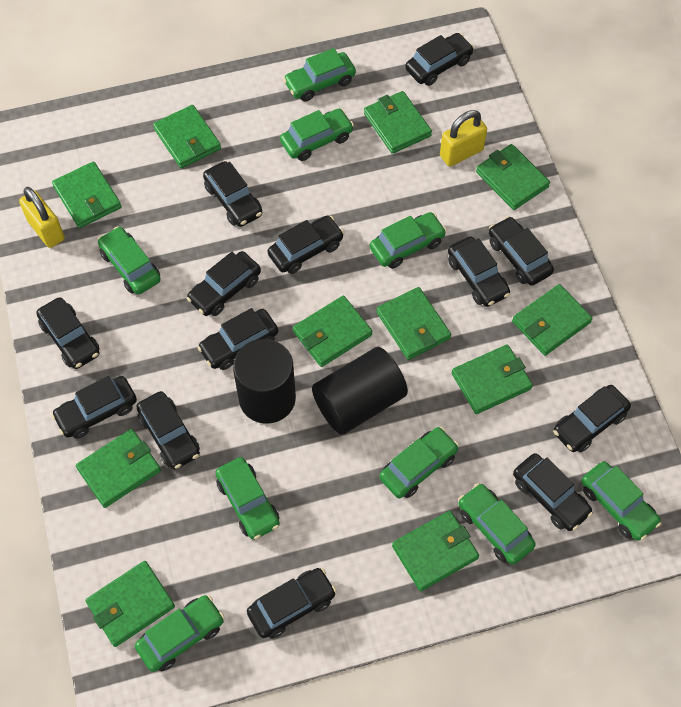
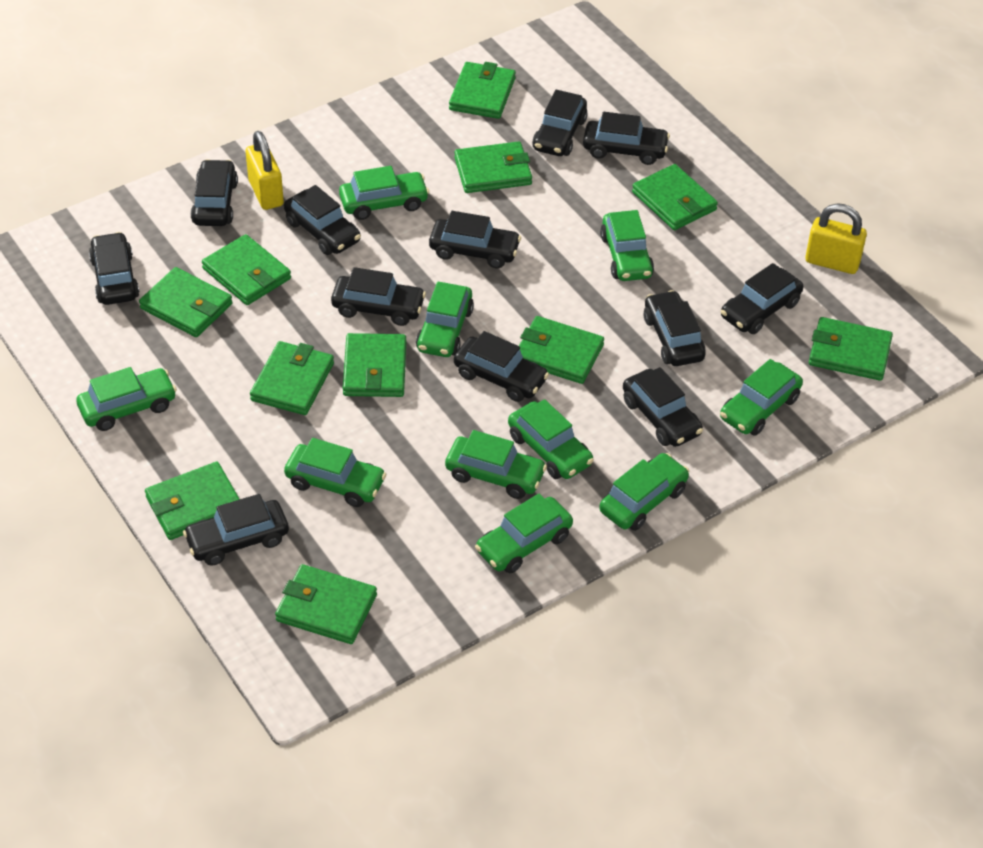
black car: [36,297,100,369] [51,376,137,439] [136,391,200,469] [186,251,261,316] [197,308,278,370] [203,161,262,227] [247,568,336,639] [268,216,344,274] [405,33,474,86] [448,237,510,307] [489,216,554,286] [513,453,593,531] [553,385,631,452] = 13 -> [89,232,140,305] [183,494,289,566] [191,159,238,226] [284,185,361,255] [331,267,426,326] [429,211,521,268] [454,331,549,402] [532,90,588,156] [583,112,670,165] [623,367,703,447] [644,290,706,366] [721,263,803,334] = 12
black cylinder: [233,339,296,424] [312,347,408,435] = 2 -> none = 0
green car: [98,226,161,295] [135,595,224,672] [215,457,280,540] [280,109,354,161] [283,48,356,101] [370,212,447,269] [379,427,459,498] [458,483,536,565] [582,461,661,541] = 9 -> [76,367,177,431] [284,438,386,507] [339,166,429,220] [416,282,474,357] [445,430,547,499] [475,494,573,574] [508,399,594,479] [599,453,689,531] [600,210,654,281] [720,359,803,436] = 10

